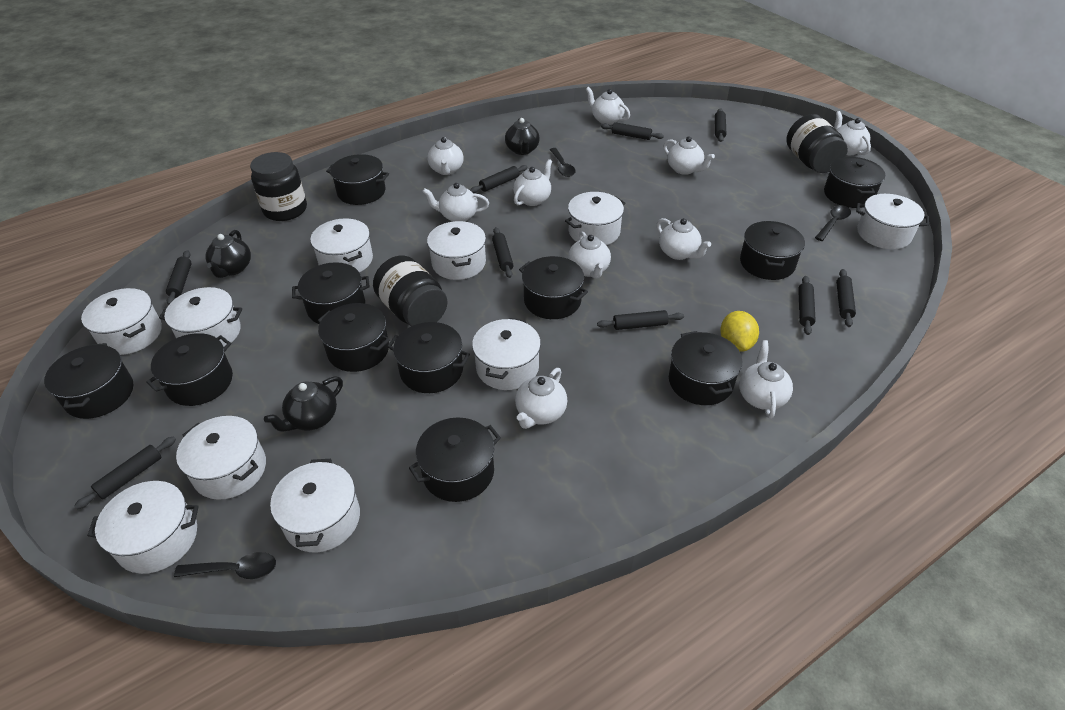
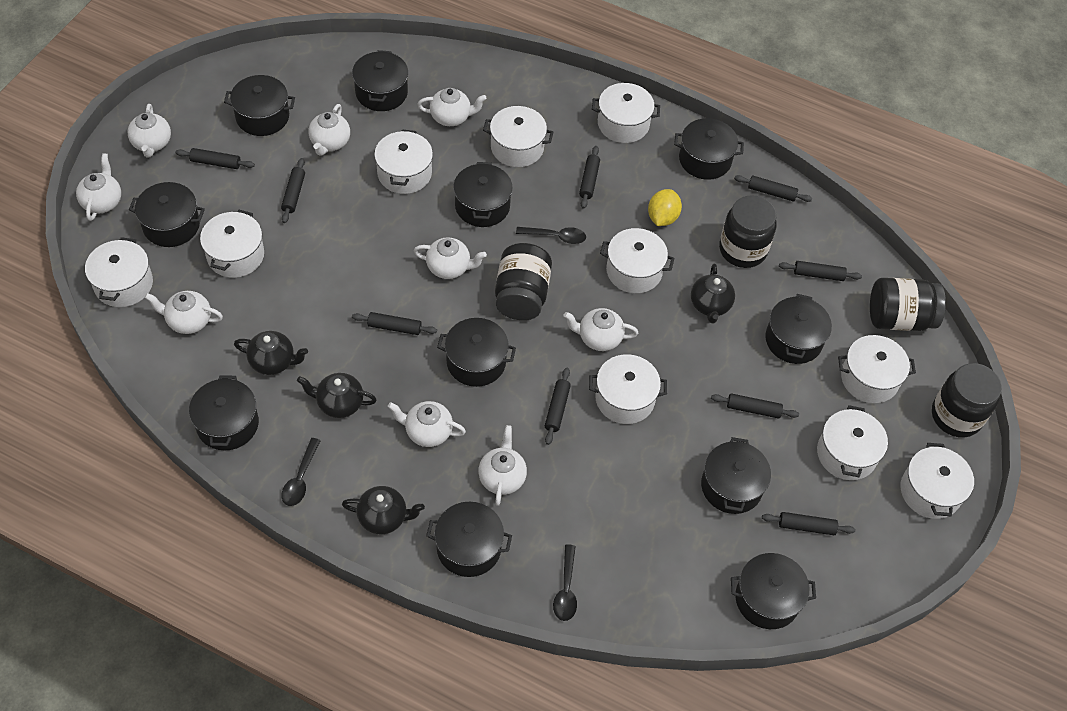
black jar: [250,152,307,221] [373,255,448,326] [786,114,848,173] = 3 -> [495,243,552,320] [719,195,777,268] [870,278,946,331] [932,363,1002,438] = 4
black teapot: [206,230,251,278] [264,376,343,431] [505,118,540,155] = 3 -> [234,331,308,375] [297,373,377,418] [342,486,425,534] [691,263,735,323] = 4
white teapot: [422,183,489,222] [427,137,464,175] [513,159,552,206] [515,368,567,429] [568,231,611,279] [586,87,630,125] [657,218,711,260] [663,137,715,175] [739,340,793,419] [834,111,871,155] = 10 -> [76,153,121,221] [128,104,171,157] [145,291,223,334] [308,104,350,156] [388,401,466,447] [414,237,487,279] [417,88,487,126] [478,425,527,506] [564,308,638,351] = 9

